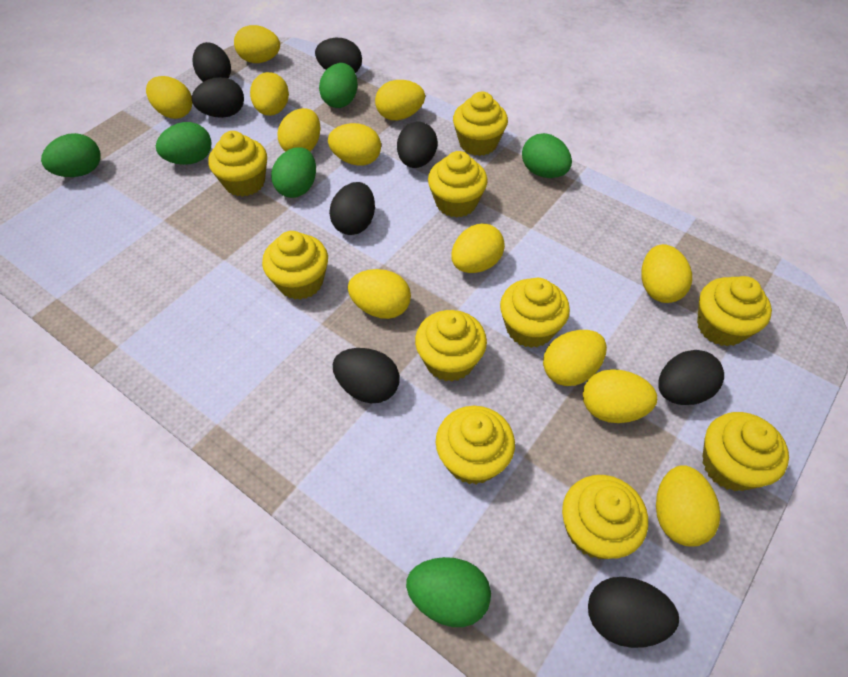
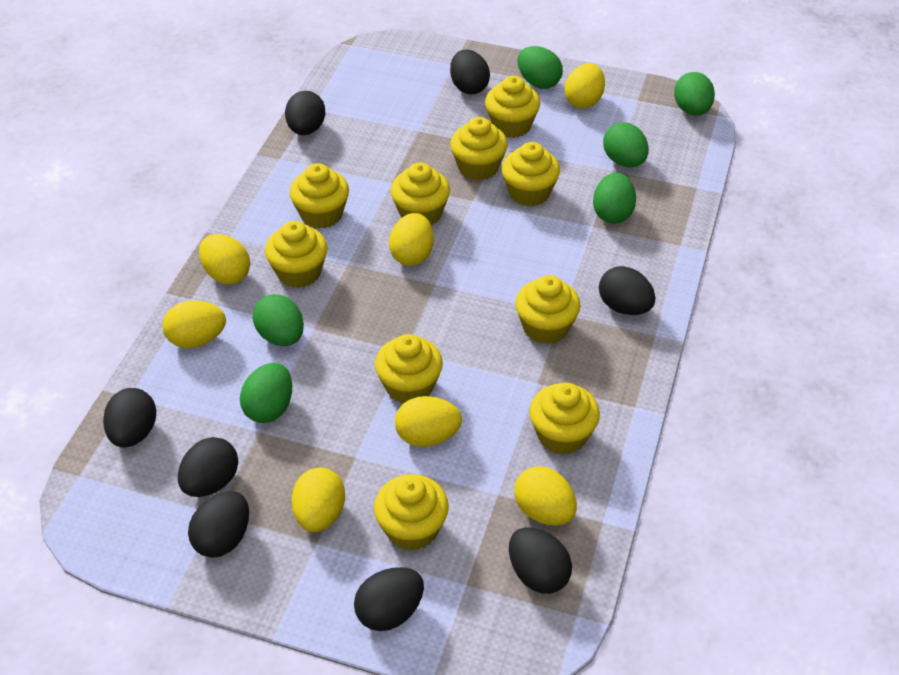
yellow egg: [146,76,192,119] [234,25,280,63] [250,72,289,116] [278,108,321,152] [328,123,381,166] [348,269,411,319] [375,80,425,120] [451,223,505,273] [543,330,607,386] [583,369,657,423] [642,244,692,303] [656,465,721,547] = 12 -> [162,301,226,348] [199,234,250,285] [292,468,345,532] [389,213,434,266] [395,396,462,447] [514,466,577,526] [565,63,605,109] = 7

